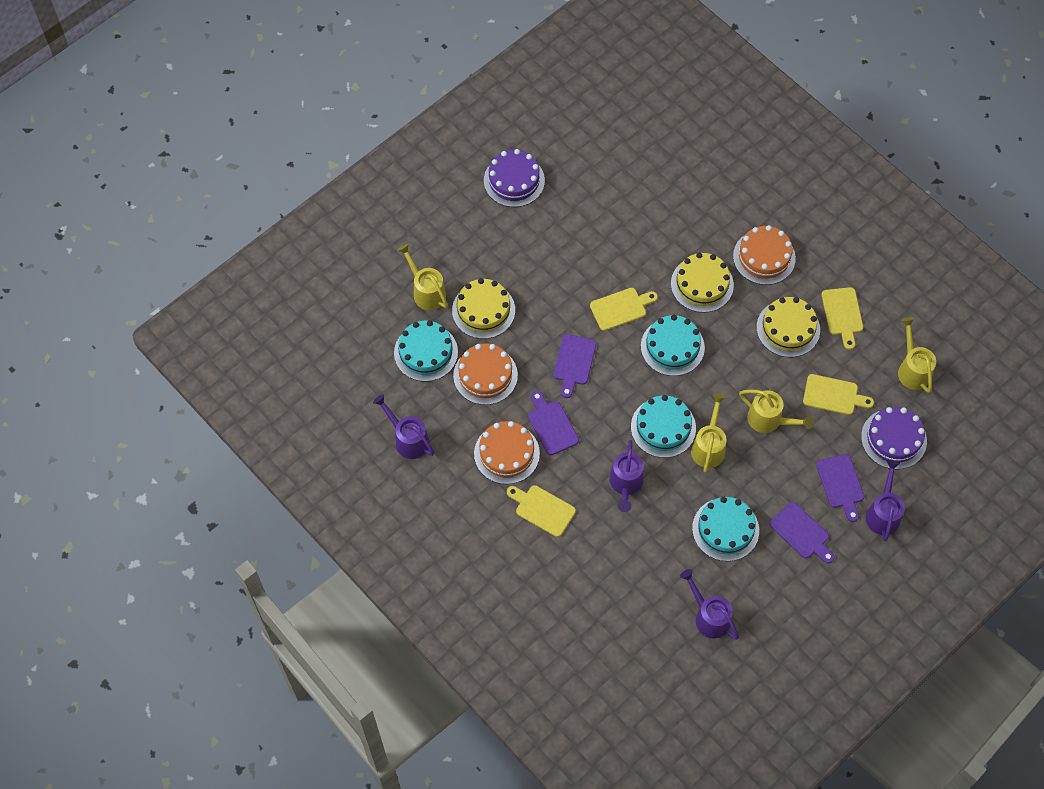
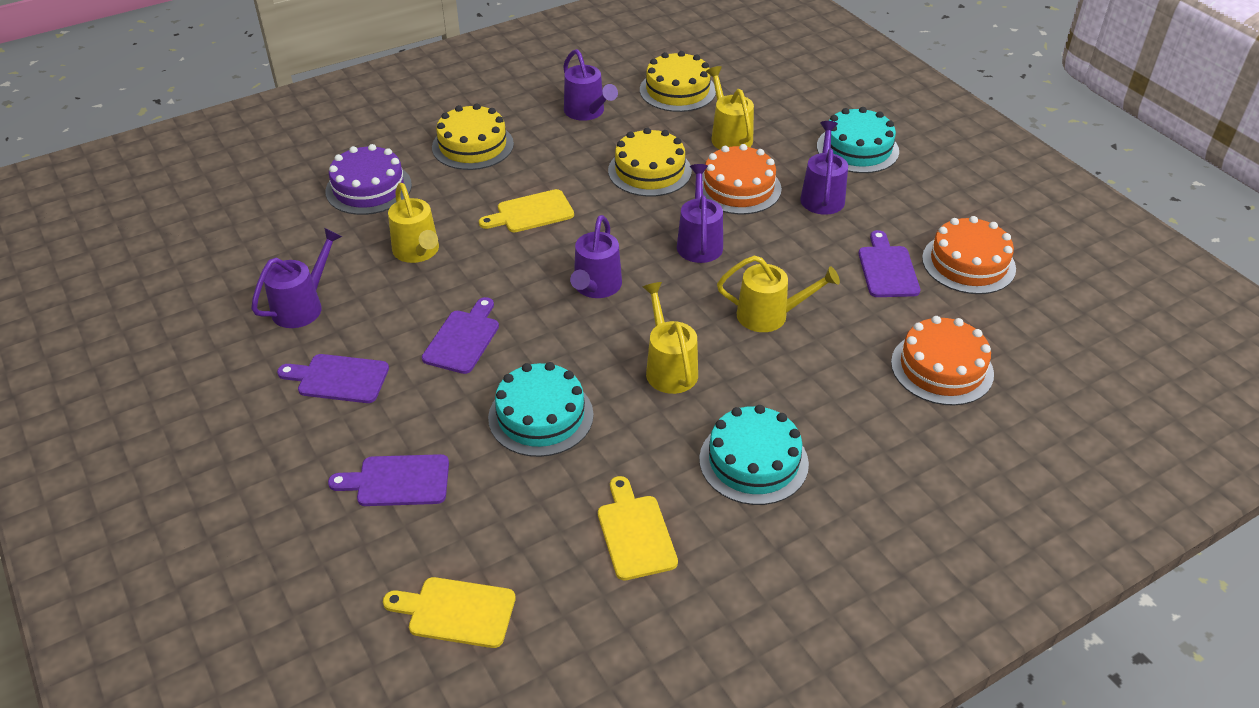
purple cake: [484,149,545,207] [861,407,927,470] = 2 -> [325,144,412,215] = 1
purple watering can: [373,395,434,459] [609,440,644,512] [680,569,739,640] [866,460,905,541] = 4 -> [251,228,342,328] [563,49,618,121] [570,215,622,298] [677,164,723,263] [800,121,848,215] = 5
turquoise cake: [394,320,458,382] [631,395,696,458] [641,315,705,376] [692,497,759,561] = 4 -> [488,362,594,457] [699,405,809,505] [817,107,899,173] = 3
yellow cutting board: [507,485,576,537] [590,288,658,331] [803,374,874,415] [822,287,863,350] = 4 -> [383,577,516,648] [479,189,574,232] [598,476,678,581] = 3

